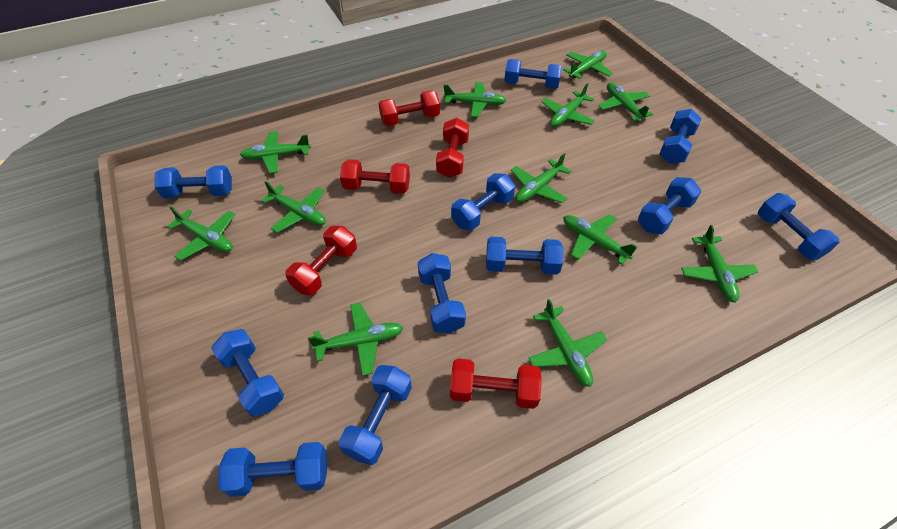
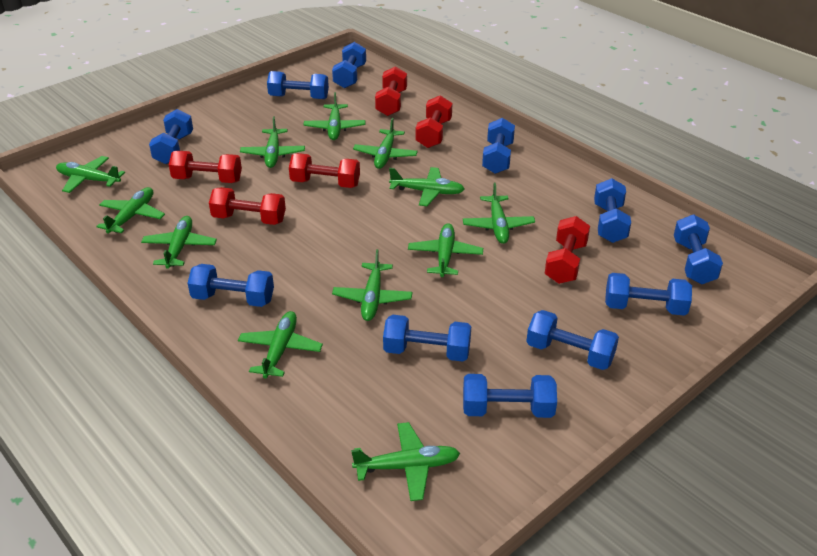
red dumbbell: [285,226,357,296] [340,159,410,194] [378,90,440,126] [436,118,469,178] [450,358,542,409] = 5 -> [169,151,242,183] [209,187,286,225] [289,153,360,188] [375,66,407,116] [416,95,452,148] [545,216,590,284] = 6

